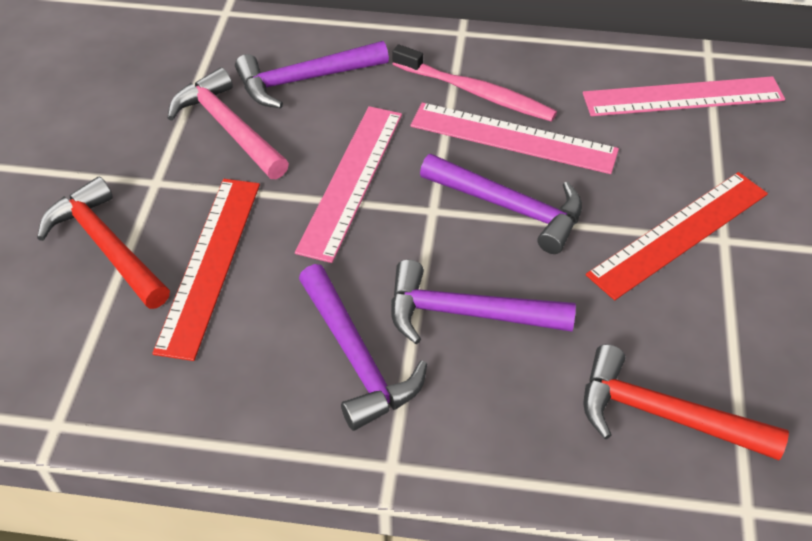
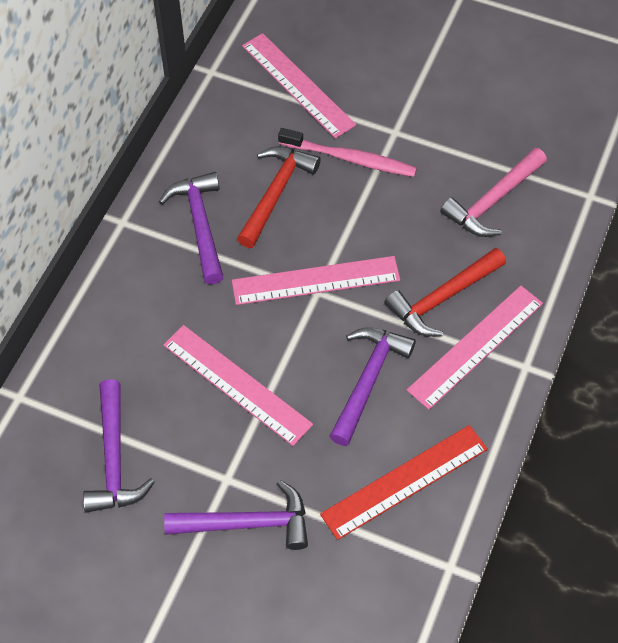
pink ruler: [295,106,402,263] [411,102,619,174] [583,76,785,116] = 3 -> [163,325,313,446] [232,256,400,305] [242,33,356,139] [407,286,543,410] = 4
red ruler: [152,179,260,361] [586,172,768,300] = 2 -> [320,425,488,540] = 1

